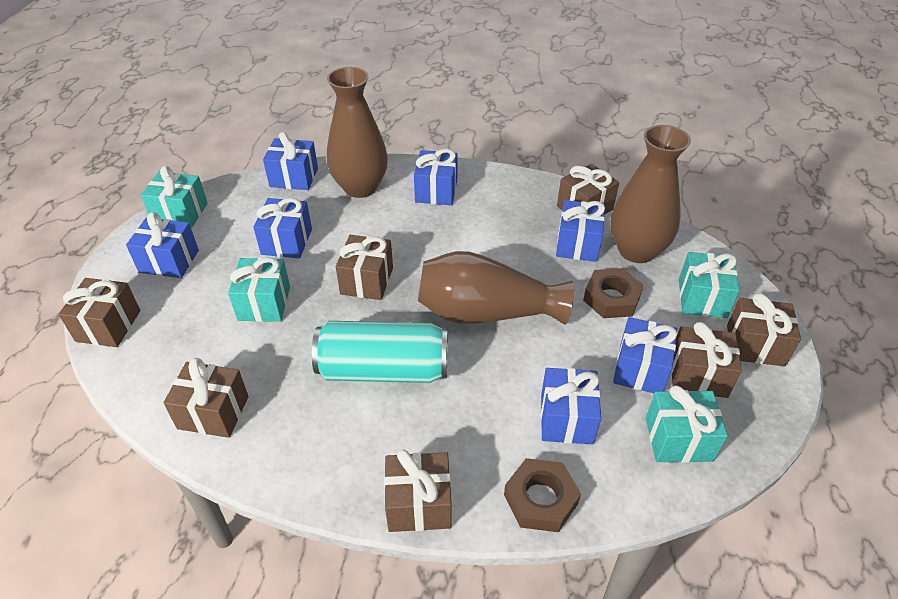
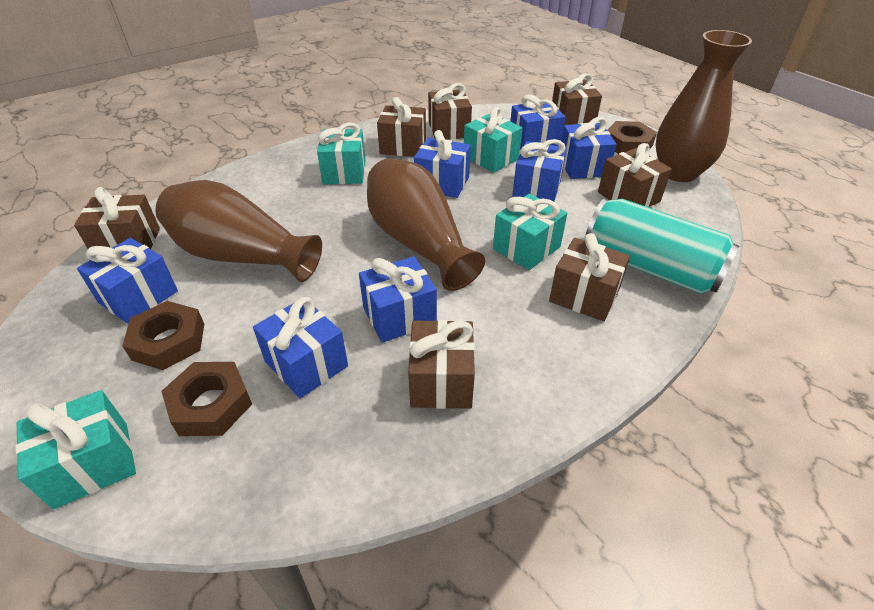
brown nut: [504,458,581,532] [583,268,644,318] = 2 -> [122,301,204,370] [161,362,252,436] [607,121,657,154] = 3

